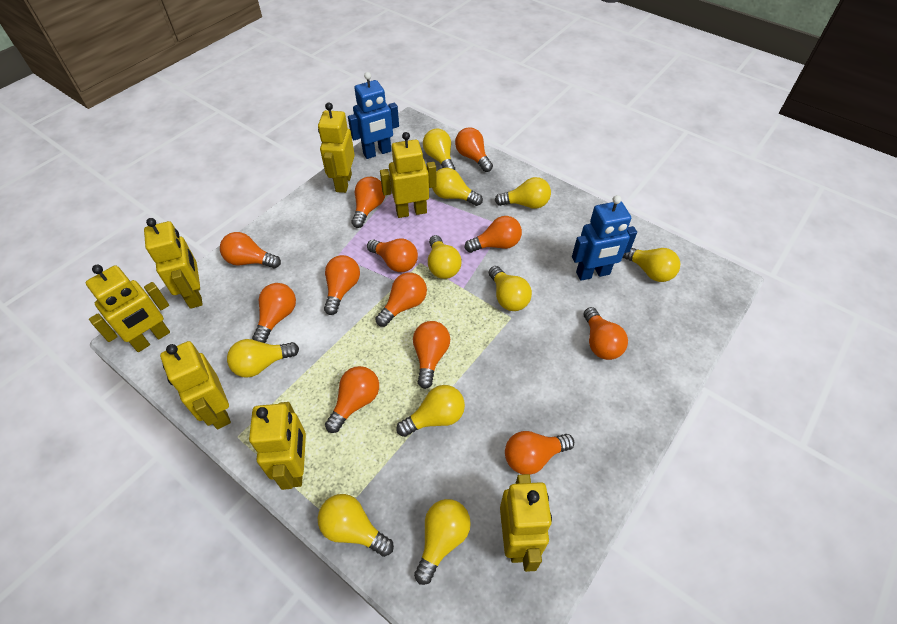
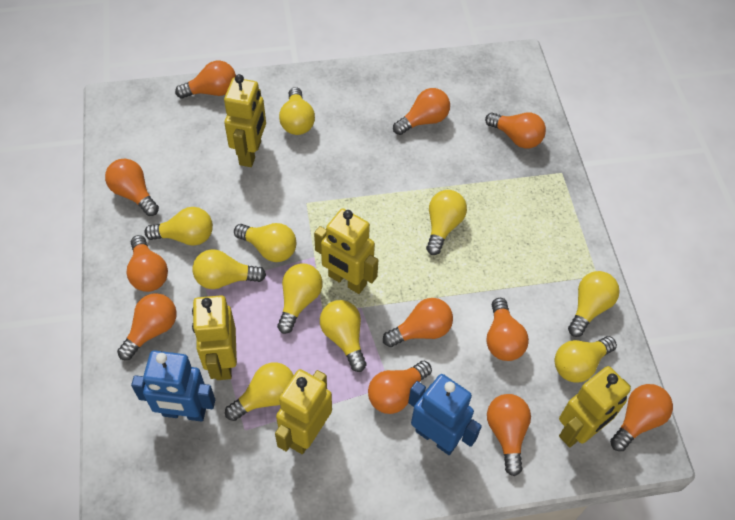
orange light bulb: [220,232,281,268] [252,283,296,343] [324,255,360,315] [325,366,379,433] [352,177,385,228] [367,239,418,272] [375,273,427,327] [413,321,450,389] [455,127,493,172] [465,216,522,253] [505,431,574,475] [584,307,628,360] = 12 -> [105,159,159,216] [117,293,177,360] [126,235,168,292] [175,61,236,99] [368,361,432,414] [383,298,453,347] [393,88,450,135] [485,112,546,149] [487,298,529,361] [487,394,531,476] [610,384,673,451] = 11
yellow robot: [86,265,170,352] [144,218,203,309] [160,341,231,429] [249,402,306,490] [318,102,355,193] [380,132,437,218] [500,474,552,572] = 7 -> [192,295,237,380] [224,74,266,167] [275,369,332,454] [314,208,378,294] [559,366,631,447] = 5

